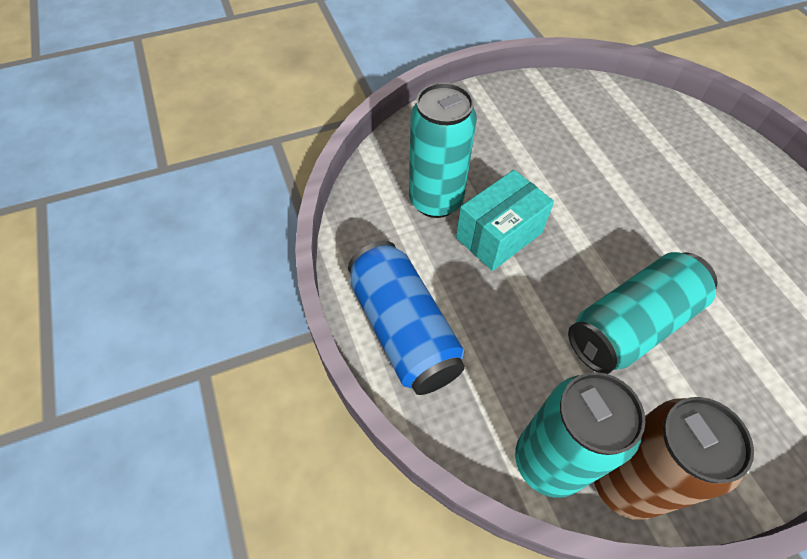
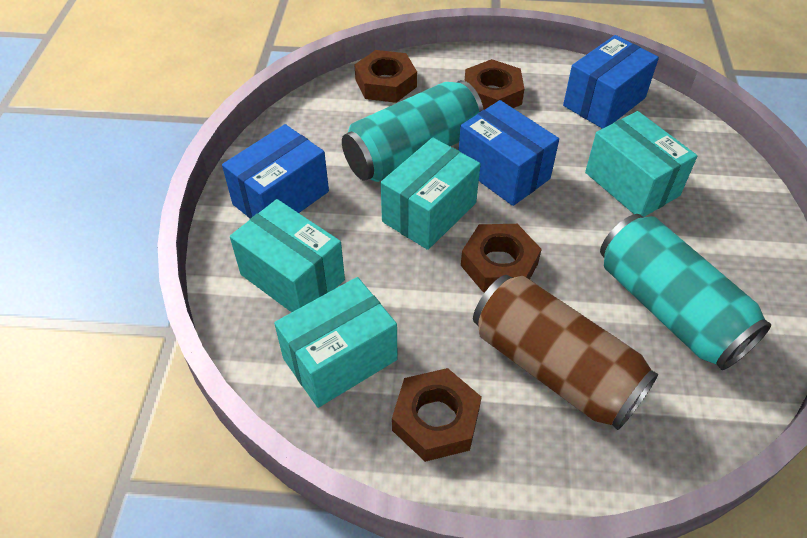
blue box: none = 0 -> [222,124,329,219] [459,100,559,206] [563,35,659,129] = 3
blue can: [348,241,465,395] = 1 -> none = 0
brown nut: none = 0 -> [354,50,417,103] [392,368,482,462] [461,224,542,292] [464,59,524,110] = 4
turquoise box: [456,170,554,271] = 1 -> [230,199,345,312] [274,277,398,408] [381,137,481,250] [585,111,697,217] = 4
turquoise can: [409,83,477,218] [515,372,645,498] [568,252,718,374] = 3 -> [342,80,484,182] [600,214,771,370] = 2

